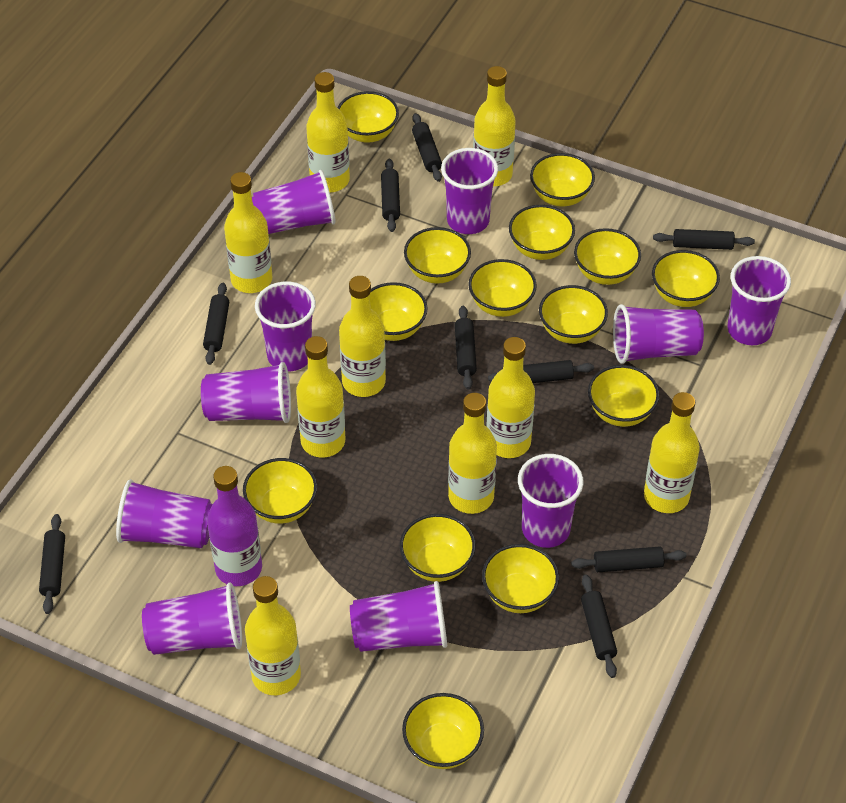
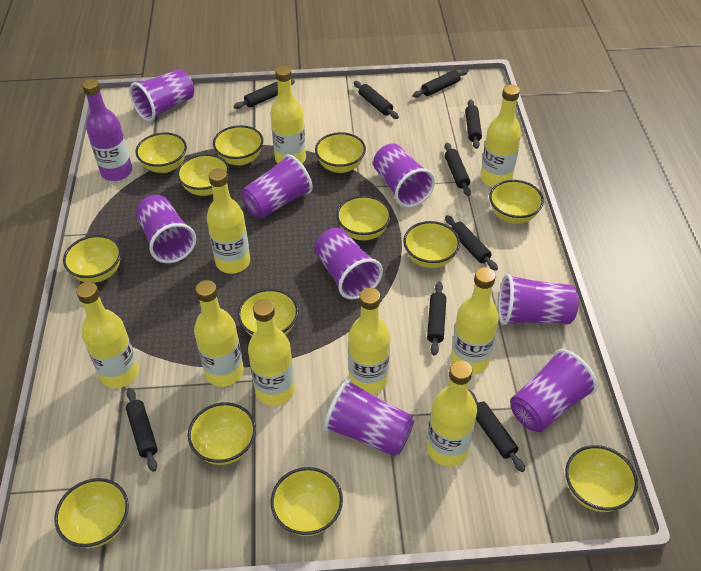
purple cup: [116,479,213,548] [142,582,242,655] [201,362,291,423] [252,170,336,234] [255,282,316,371] [350,581,447,652] [441,148,498,234] [518,454,584,548] [613,304,704,364] [728,256,791,345] = 10 -> [129,69,194,122] [136,195,196,263] [241,154,313,219] [314,228,383,300] [324,379,414,456] [373,143,435,208] [498,274,579,325] [510,349,598,432] = 8
yellow bowl: [243,458,317,524] [338,91,399,143] [370,282,427,341] [400,514,476,582] [402,693,484,769] [404,227,471,283] [468,259,537,317] [482,544,559,613] [509,205,575,260] [530,153,595,207] [539,285,608,344] [574,228,641,285] [588,365,660,427] [652,250,720,307] = 14 -> [54,478,129,548] [63,235,121,283] [136,132,187,173] [177,154,229,196] [188,402,256,465] [213,125,263,166] [238,289,299,336] [271,467,343,536] [315,132,366,173] [336,195,391,240] [403,221,460,268] [489,180,544,224] [565,445,638,512] = 13

